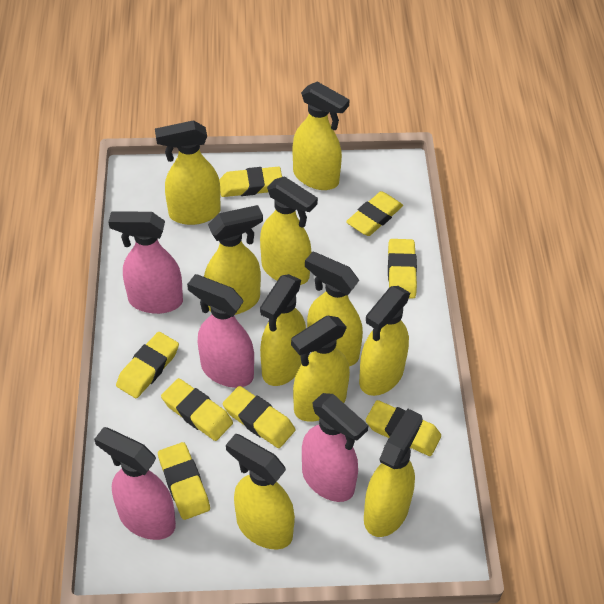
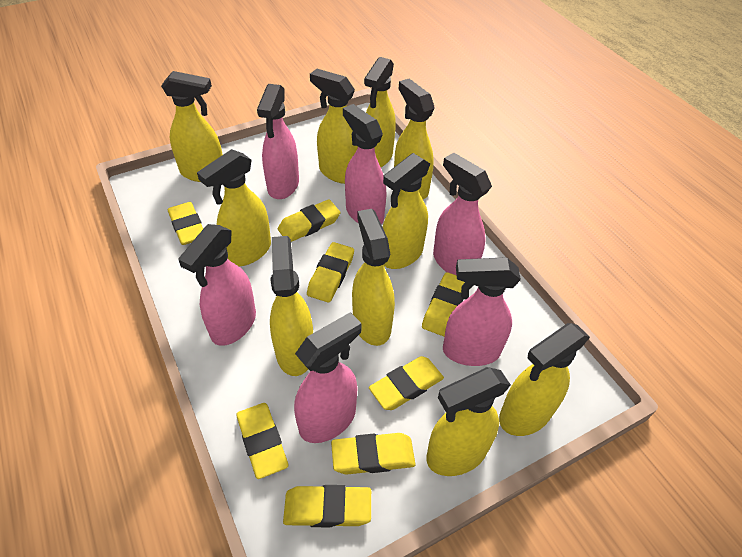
pink spray bottle: [94,427,176,540] [109,211,183,314] [187,274,254,388] [302,393,369,502] = 4 -> [178,224,256,346] [257,84,299,199] [294,312,362,443] [343,104,386,225] [433,153,492,275] [443,257,521,366] = 6

